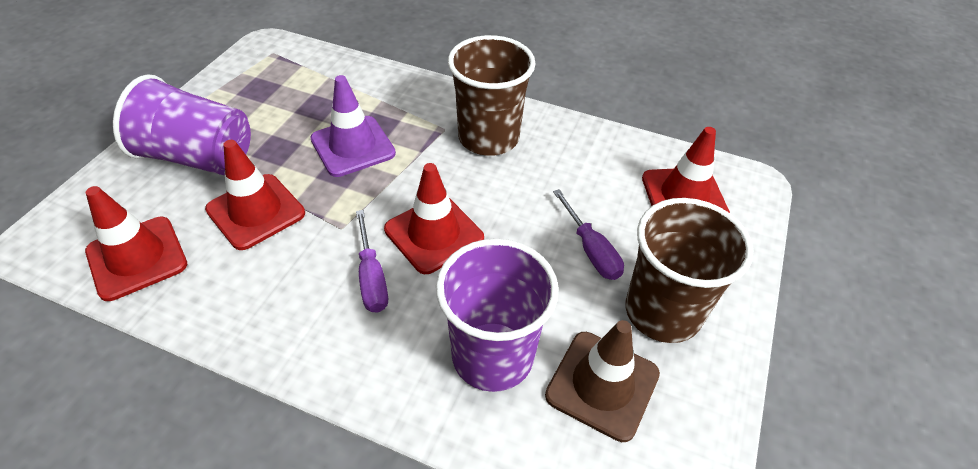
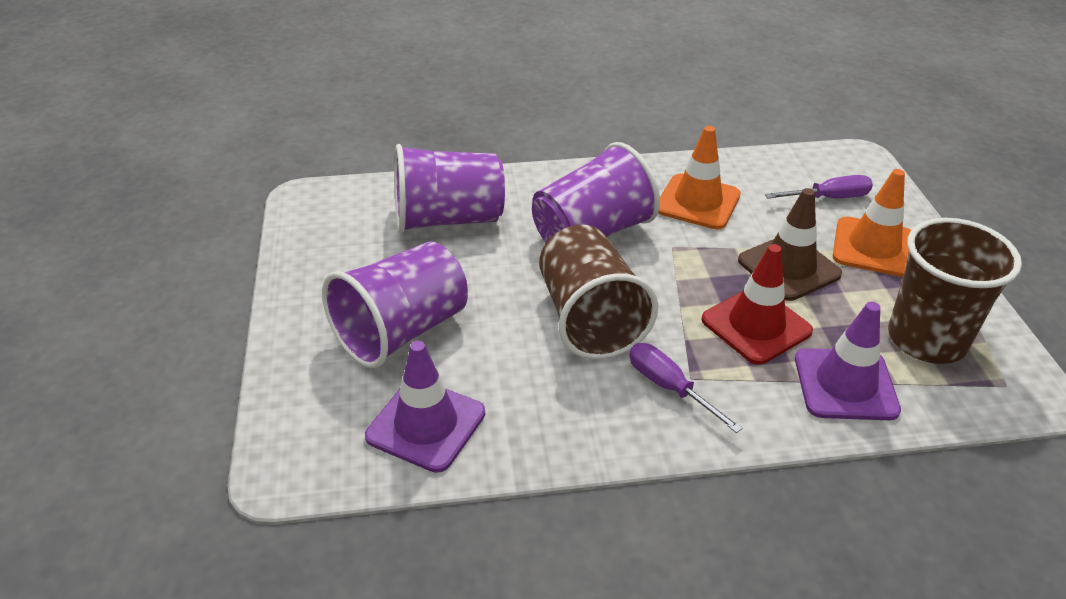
orange traffic cone: none = 0 -> [658,126,741,229] [833,169,911,277] = 2
purple cup: [113,75,251,175] [436,239,559,392] = 2 -> [322,241,468,368] [394,144,505,233] [532,142,660,243] = 3
purple traffic cone: [310,75,396,177] = 1 -> [365,341,485,473] [795,302,901,420] = 2
red traffic cone: [85,186,187,301] [205,140,305,250] [384,163,484,274] [642,127,730,213] = 4 -> [702,244,813,365] = 1

